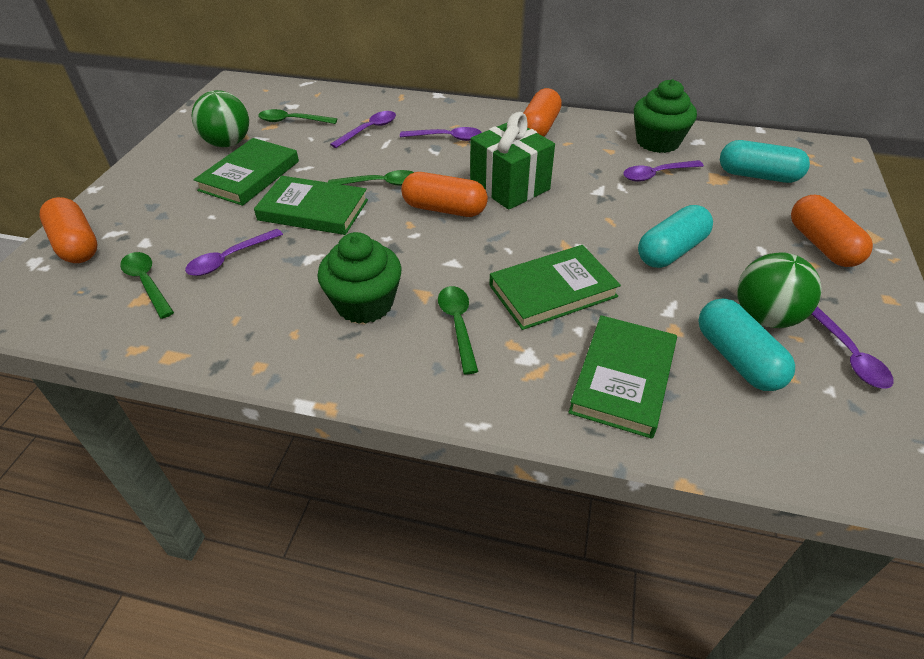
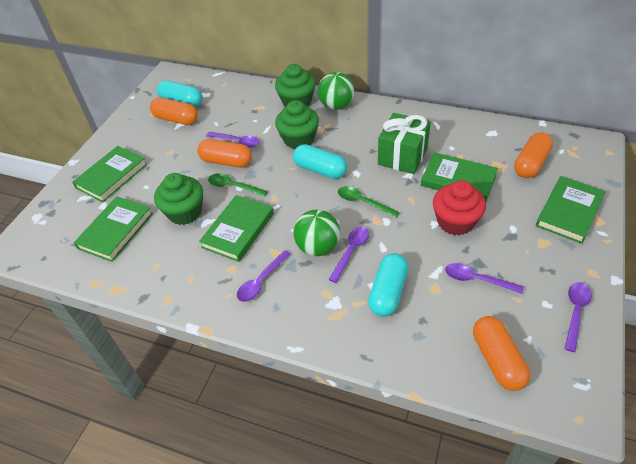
green book: [194,138,299,206] [254,176,368,235] [489,245,621,330] [568,315,677,439] = 4 -> [72,146,147,202] [74,196,153,262] [199,195,274,262] [421,152,498,201] [536,176,606,244] = 5
green cupcake: [317,232,401,324] [634,79,697,153] = 2 -> [154,173,203,225] [275,64,316,107] [275,100,319,149] = 3
green spoon: [120,252,174,319] [258,109,337,124] [328,170,414,186] [438,286,478,374] = 4 -> [208,173,268,197] [338,186,400,218] = 2
red cupcake: none = 0 -> [433,181,486,236] = 1

